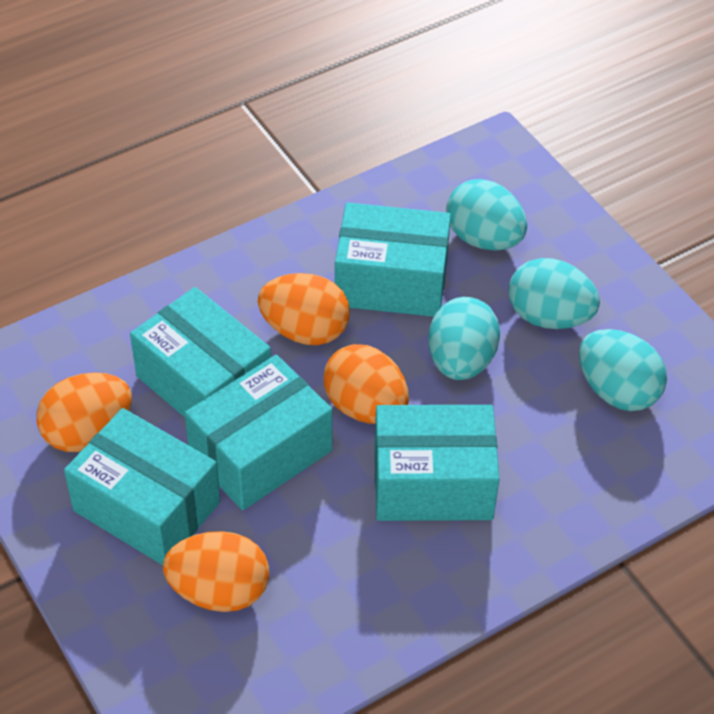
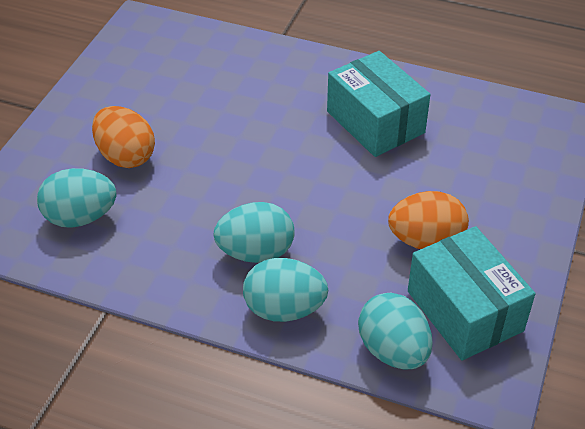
orange egg: [36,372,132,452] [163,531,269,612] [258,273,350,345] [323,344,409,424] = 4 -> [92,106,155,168] [388,191,469,249] = 2
turquoise box: [64,408,220,565] [130,287,271,417] [185,355,332,510] [335,203,451,317] [374,405,500,521] = 5 -> [327,51,430,157] [408,226,535,360] = 2

